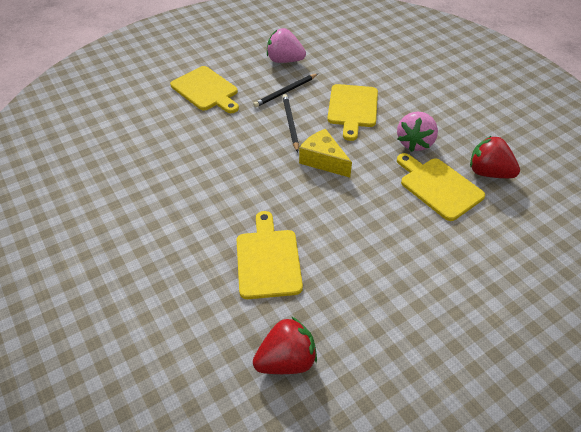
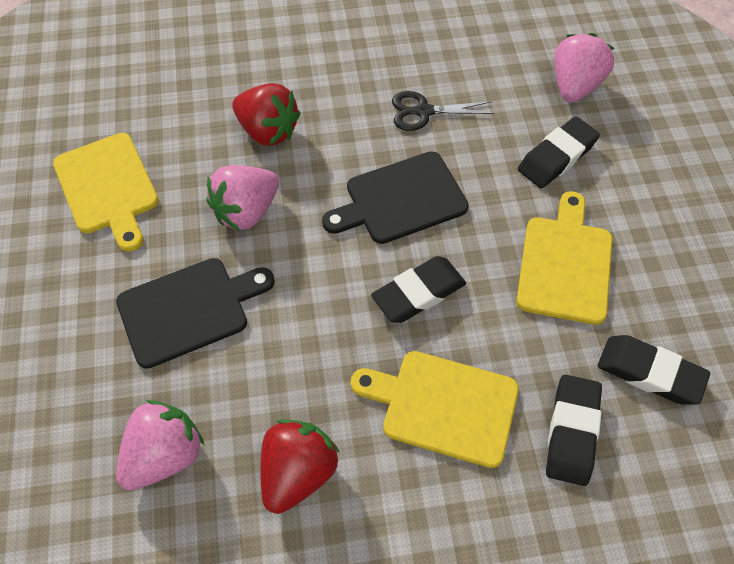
black cutting board: none = 0 -> [116,258,275,369] [322,151,469,244] = 2
black eraser: none = 0 -> [371,256,466,323] [518,116,600,188] [546,375,602,486] [598,335,710,405] = 4
black pencil: [253,74,318,108] [283,94,299,152] = 2 -> none = 0
black scissors: none = 0 -> [392,91,494,131] = 1
pink strawberry: [267,28,306,63] [397,112,438,152] = 2 -> [116,400,204,490] [206,165,279,231] [554,33,615,103] = 3
yellow cheese: [299,129,352,178] = 1 -> none = 0
yellow cutting board: [170,66,239,113] [237,211,303,299] [327,84,378,141] [397,153,485,221] = 4 -> [53,133,159,252] [351,351,519,468] [517,191,612,325] = 3

